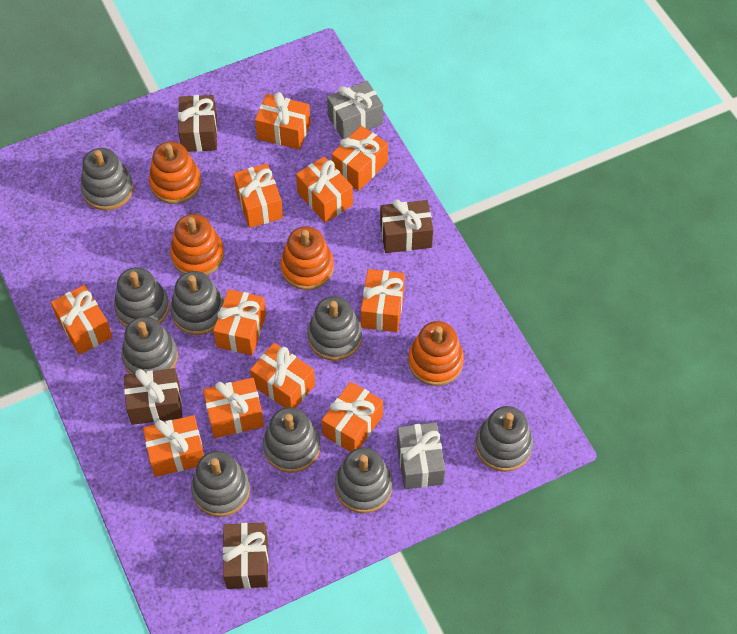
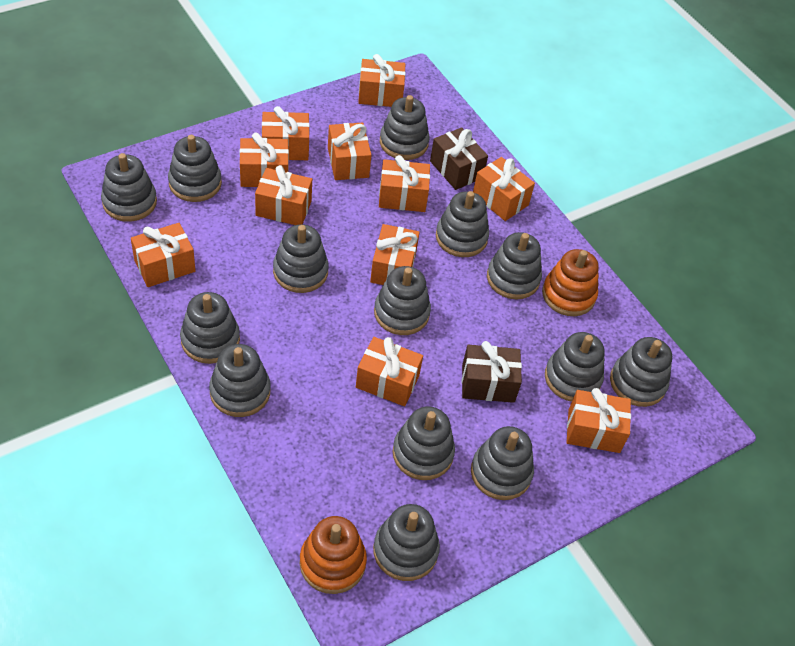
brown gift: [124,368,182,425] [178,95,217,152] [223,523,268,589] [380,199,433,253] = 4 -> [430,127,488,190] [462,341,522,403] = 2
grey gift: [327,81,383,139] [397,422,445,489] = 2 -> none = 0
grey stacking toy: [81,148,134,211] [114,267,169,327] [121,317,178,374] [170,271,224,335] [191,451,250,517] [263,407,320,473] [307,296,362,361] [335,447,393,513] [475,406,533,472] = 9 -> [101,153,157,222] [168,135,222,202] [180,292,240,364] [209,344,271,417] [273,224,329,293] [373,504,440,581] [374,266,431,335] [380,95,430,160] [393,407,455,480] [436,191,489,257] [471,426,534,500] [487,232,542,300] [545,332,605,402] [610,337,672,407] = 14
orange stacking toy: [149,141,201,204] [170,214,224,275] [280,226,334,290] [408,321,464,386] = 4 -> [300,516,367,594] [542,249,599,316] = 2

